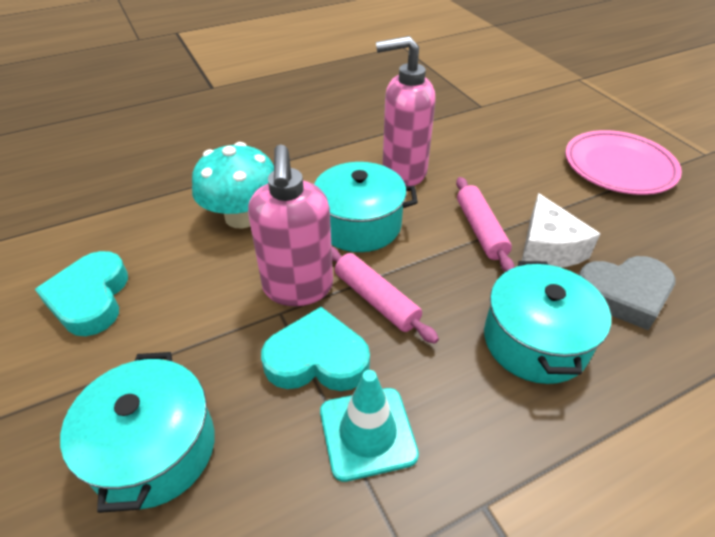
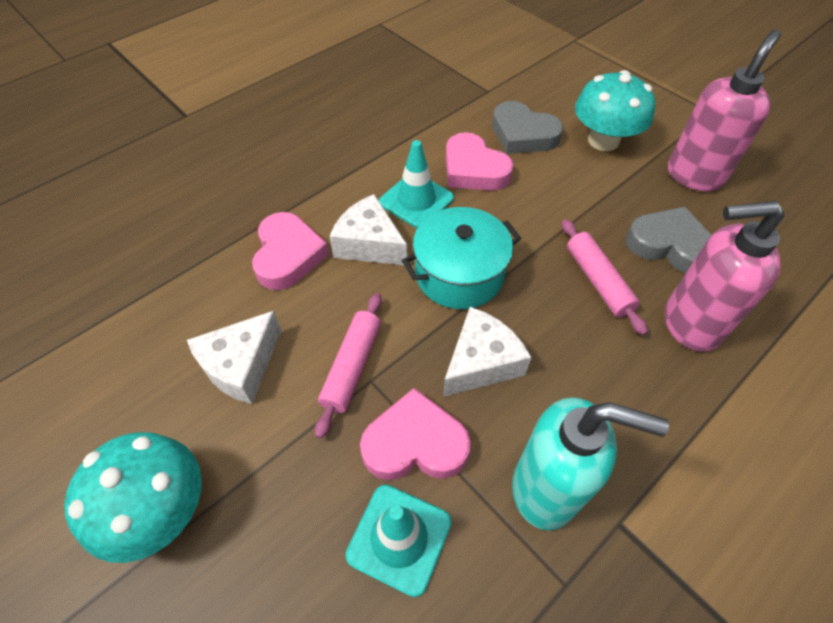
grey heart: [579,256,676,330] = 1 -> [492,101,563,154] [626,207,711,273] = 2
pink heart: none = 0 -> [252,212,329,290] [360,388,471,480] [446,132,514,191] = 3
pink plate: [565,130,682,195] = 1 -> none = 0
turquoise heart: [35,251,128,336] [261,307,370,391] = 2 -> none = 0
turquoise mushroom: [192,142,274,228] = 1 -> [64,432,202,563] [575,70,655,151] = 2
turquoise pot: [60,352,215,513] [314,162,418,252] [484,261,611,384] = 3 -> [402,207,521,309] = 1
turquoise soap dispenser: none = 0 -> [512,397,669,530] = 1
turquoise traffic cone: [320,370,419,482] = 1 -> [346,485,451,597] [379,140,454,228] = 2
white cheese: [522,193,600,267] = 1 -> [187,311,281,404] [329,194,407,265] [443,307,532,397] = 3

